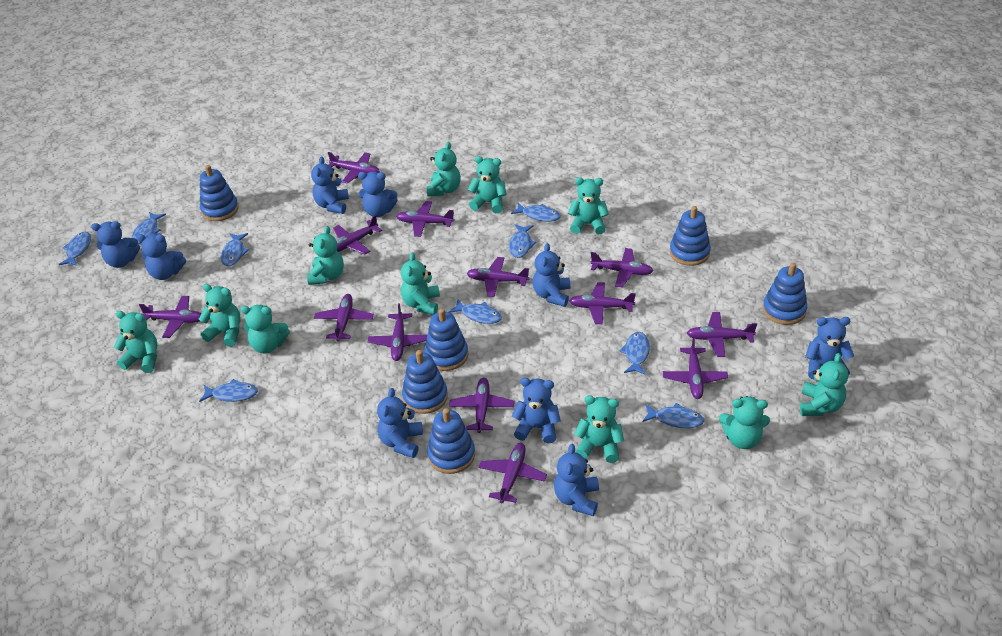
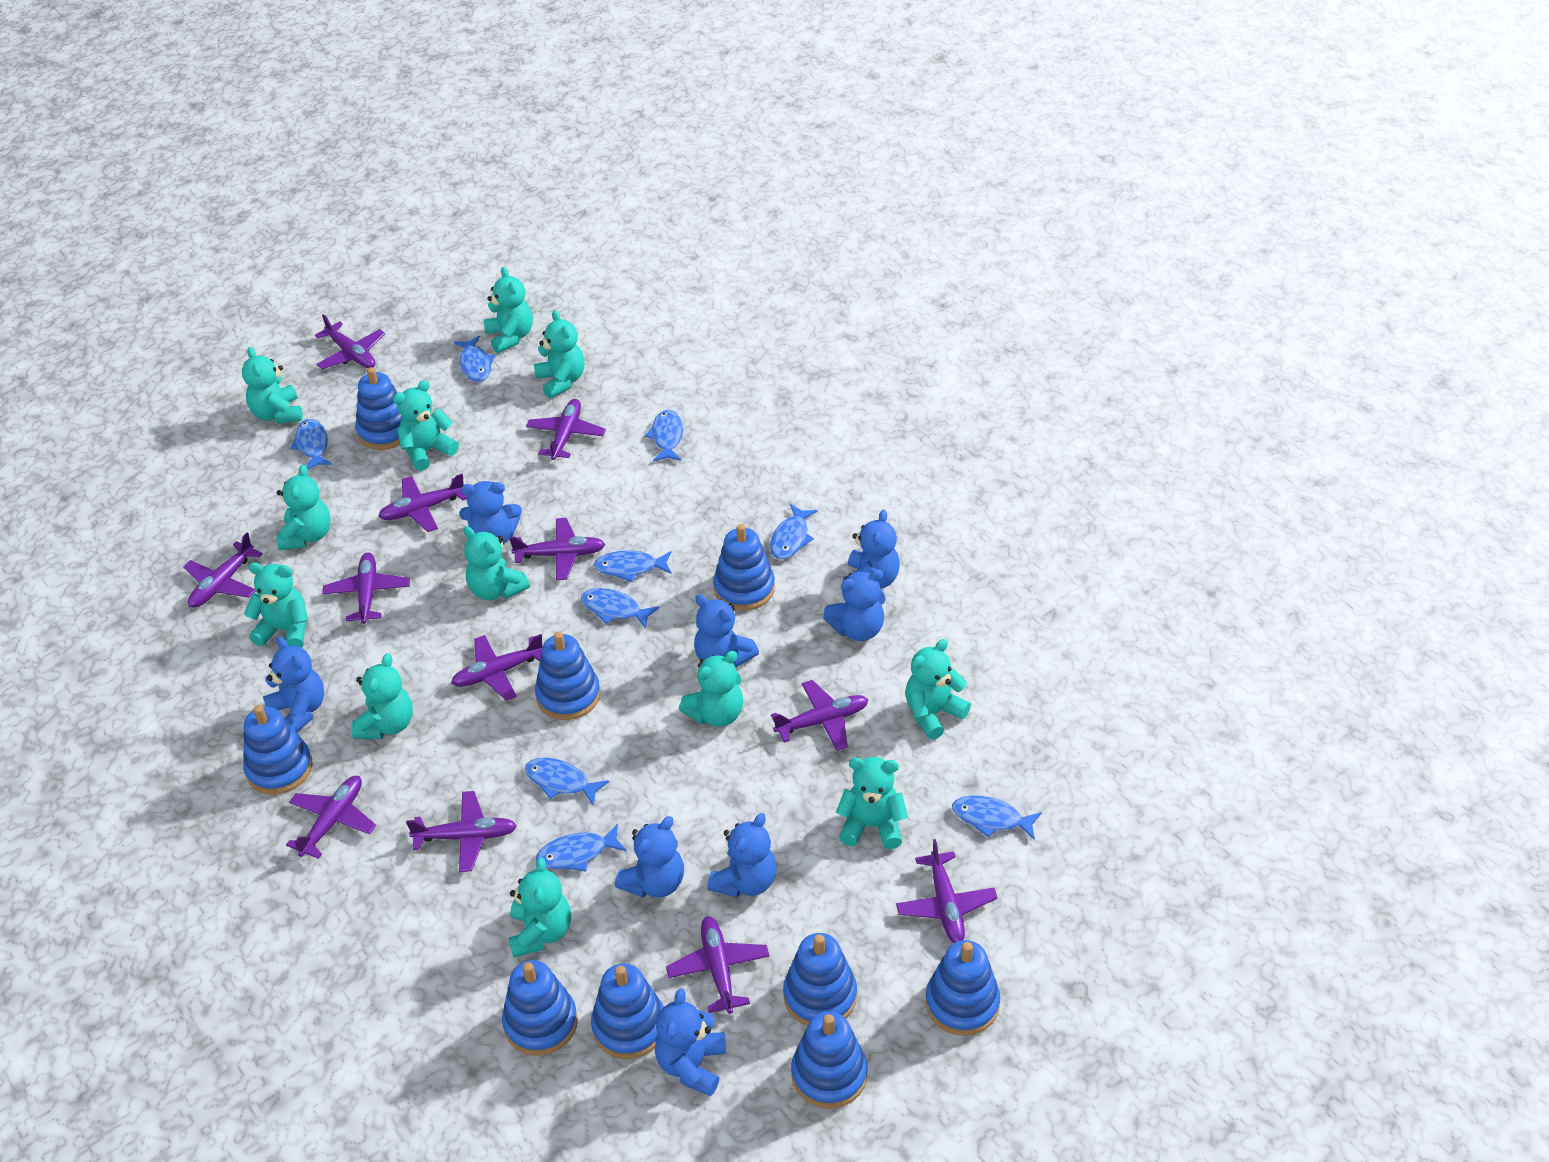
blue stacking toy: [200,165,239,221] [402,350,448,414] [424,308,468,371] [427,408,475,474] [670,206,711,266] [763,263,807,325] = 6 -> [243,705,313,794] [355,367,402,450] [502,960,578,1056] [535,631,600,720] [591,963,664,1059] [713,524,775,611] [783,933,857,1026] [791,1011,867,1109] [925,940,1000,1036] = 9
blue teddy bear: [91,221,140,268] [136,233,186,280] [311,157,349,214] [358,172,398,217] [377,388,423,458] [512,378,561,443] [533,243,571,307] [554,443,599,516] [805,317,854,379] = 9 -> [263,637,324,732] [459,481,522,544] [615,816,684,898] [655,988,726,1097] [694,594,759,667] [707,813,777,897] [823,569,886,641] [843,510,900,589] = 8
purple plane: [139,296,201,338] [314,294,374,341] [328,152,380,184] [333,215,382,255] [368,303,427,361] [396,201,455,237] [449,378,515,433] [467,257,529,297] [478,443,547,503] [569,282,636,324] [590,248,654,287] [663,337,728,399] [687,312,757,357] = 13 -> [183,532,263,608] [286,776,376,859] [315,314,385,369] [322,552,410,624] [378,474,467,532] [406,791,517,872] [451,634,543,701] [509,518,605,580] [526,399,606,460] [666,916,770,1014] [771,680,869,751] [896,839,998,943] = 12
turquoise teddy bear: [114,311,158,373] [199,284,241,347] [240,305,290,354] [307,226,344,285] [401,253,440,315] [427,142,461,196] [468,156,506,213] [568,177,609,234] [574,396,624,463] [719,396,770,449] [800,353,848,416] = 11 -> [242,347,303,424] [244,562,308,648] [276,464,331,550] [351,654,413,739] [393,380,459,471] [463,526,530,600] [484,267,533,353] [509,857,571,958] [534,310,585,399] [679,651,743,727] [836,757,908,849] [905,639,971,740] = 12

